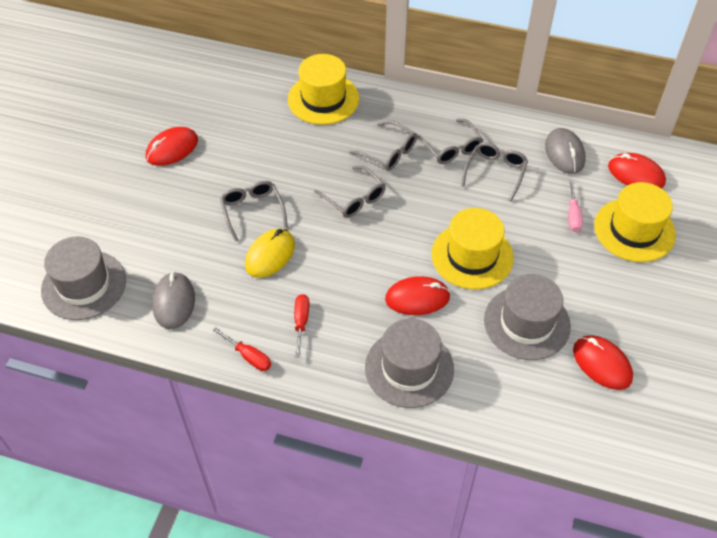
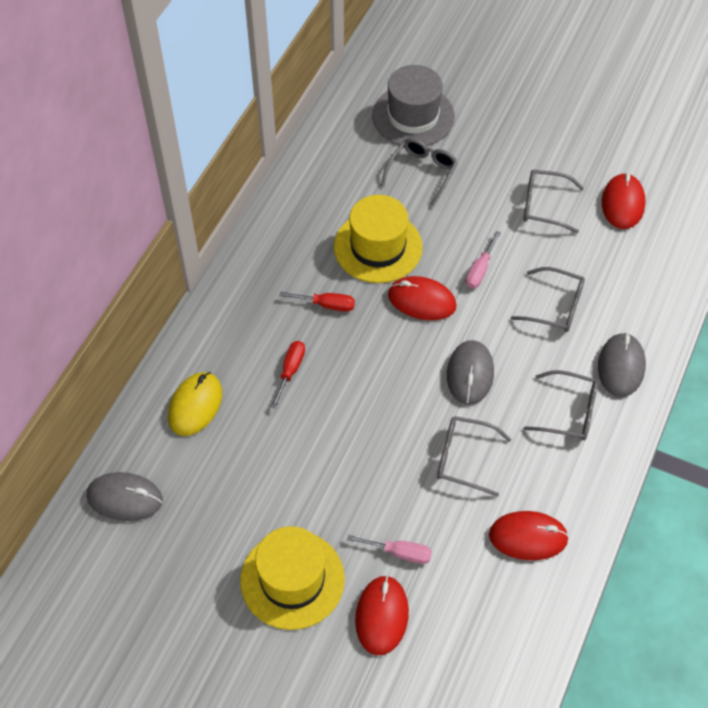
grey hat: [41,237,126,320] [365,319,454,408] [484,274,571,360] = 3 -> [372,65,455,146] = 1
grey mouse: [152,271,195,329] [545,128,586,174] = 2 -> [87,472,163,521] [447,340,494,405] [598,333,646,397] = 3
pink screwdriver: [568,179,583,232] = 1 -> [347,535,432,564] [466,231,501,289] = 2
yellow hat: [288,54,359,125] [432,208,514,289] [594,182,676,262] = 3 -> [240,526,345,630] [334,195,423,283] = 2

